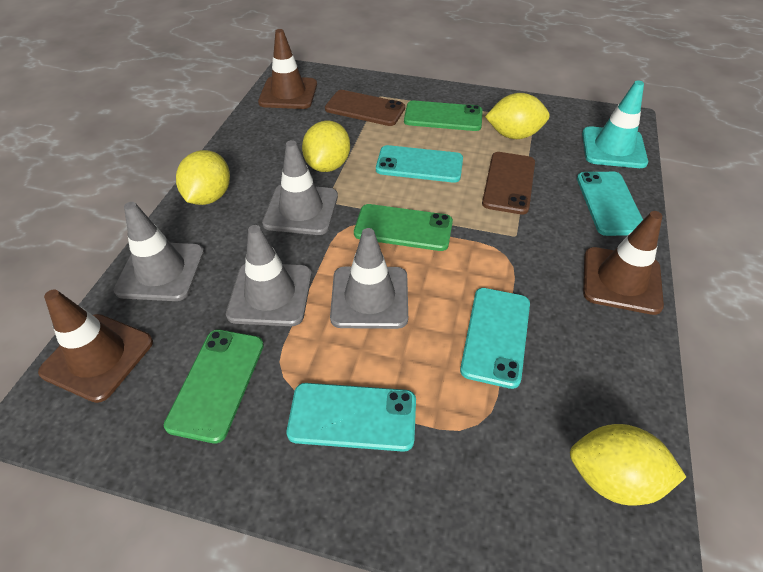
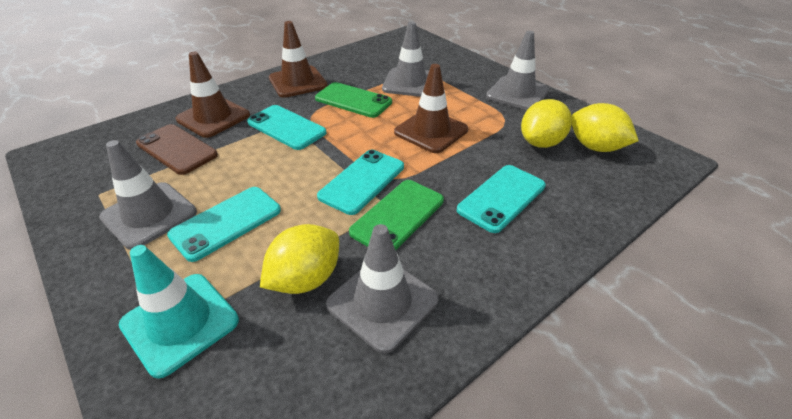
brown phone: [325,90,405,126] [482,152,535,215] = 2 -> [136,124,218,175] = 1
green phone: [164,330,264,443] [354,204,453,251] [404,100,483,131] = 3 -> [315,82,392,118] [349,180,444,250] = 2
yellow lemon: [176,150,230,205] [302,120,350,172] [485,93,550,139] [570,424,686,505] = 4 -> [260,224,339,294] [521,99,572,148] [572,103,639,152] = 3

